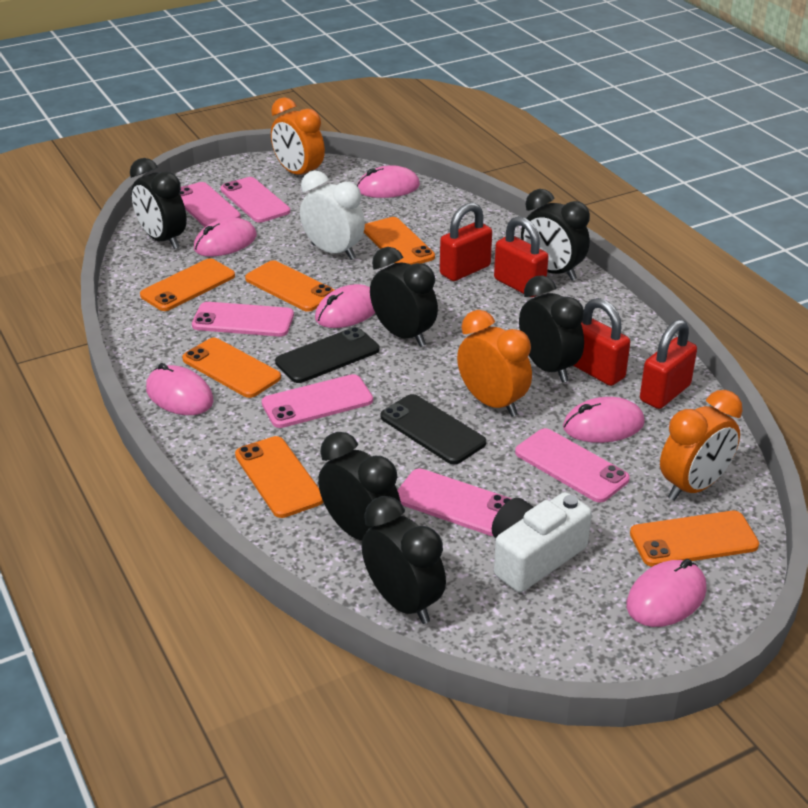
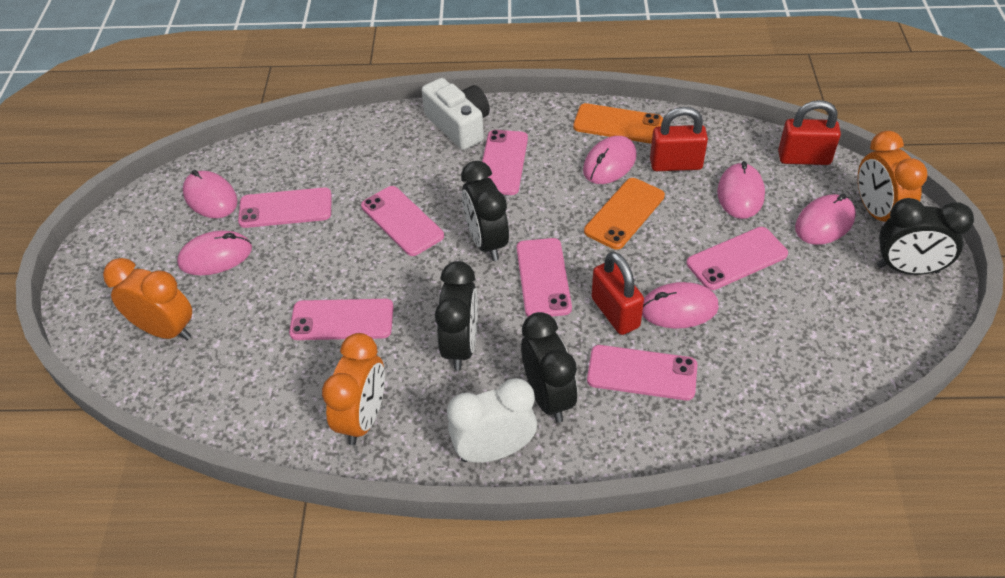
black clock: [130,158,187,249] [318,432,401,541] [362,496,446,624] [370,247,438,347] [519,276,584,383] [521,189,590,281] = 6 -> [435,261,478,370] [461,161,509,261] [521,312,578,423] [877,198,974,275] = 4
black phone: [275,327,380,383] [380,394,486,464] = 2 -> none = 0
orange phone: [140,258,235,311] [182,338,281,398] [235,436,323,518] [245,260,335,312] [364,217,435,265] [630,511,759,567] = 6 -> [573,103,663,144] [584,178,665,250] = 2
pink phone: [180,182,241,227] [192,302,294,337] [220,177,290,223] [262,374,373,428] [397,468,512,536] [515,428,630,503] = 6 -> [238,188,332,228] [289,299,394,340] [361,186,444,256] [482,130,528,195] [517,238,572,317] [587,345,697,401] [687,227,788,290] = 7
red padlock: [440,202,492,281] [494,216,549,297] [573,298,630,386] [640,319,697,409] = 4 -> [592,252,644,335] [650,107,708,171] [778,100,841,165] = 3

